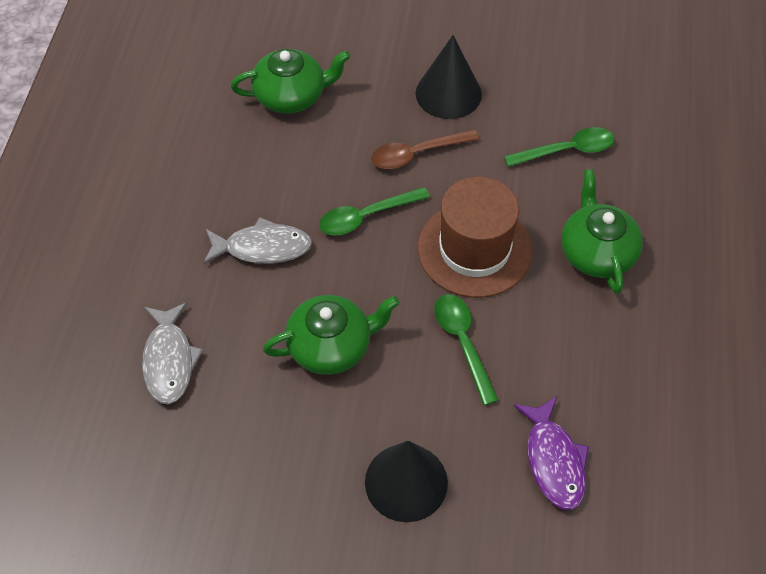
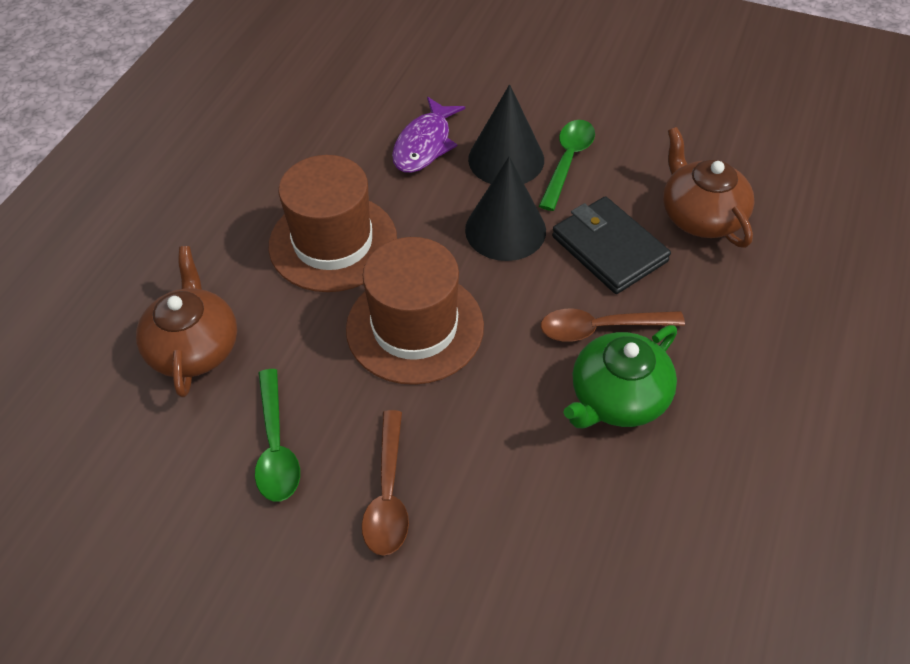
black wallet: none = 0 -> [552,196,671,294] = 1
brown hat: [418,177,532,298] = 1 -> [269,155,397,292] [346,237,484,385] = 2
brown spoon: [371,129,479,169] = 1 -> [362,410,409,556] [541,309,685,342] = 2
brown teapot: none = 0 -> [136,246,237,398] [663,127,755,248] = 2
green spoon: [319,187,430,236] [434,294,499,406] [504,127,615,167] = 3 -> [255,369,300,502] [539,120,595,211] = 2
green teapot: [231,49,350,114] [263,295,400,375] [561,169,643,294] = 3 -> [563,325,677,428] = 1
grey fish: [142,302,203,404] [203,217,312,264] = 2 -> none = 0

